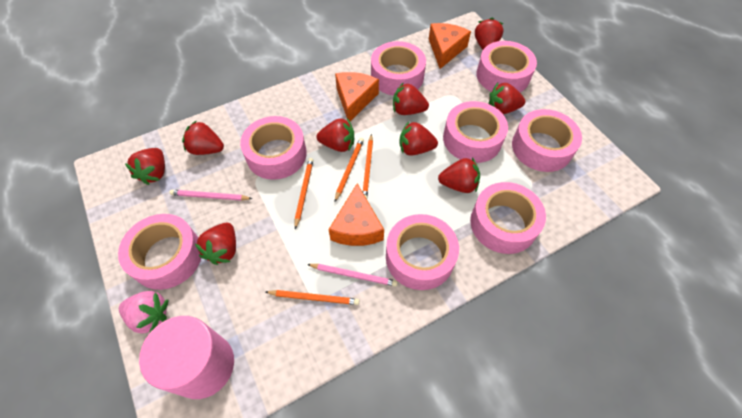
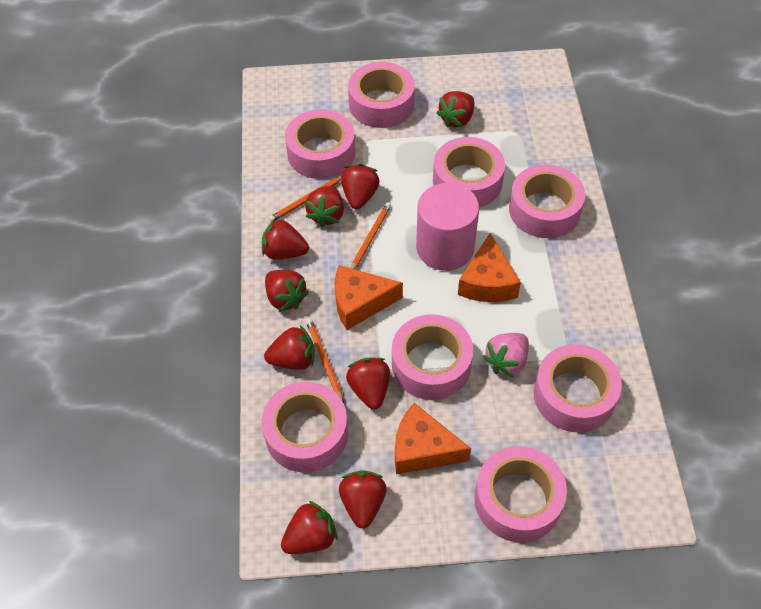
orange pencil: [266,290,359,305] [295,158,313,229] [335,138,364,202] [363,134,373,199] = 4 -> [269,176,342,222] [306,319,343,402] [351,203,391,269] = 3
pink pencil: [169,190,253,201] [307,264,398,287] = 2 -> none = 0

